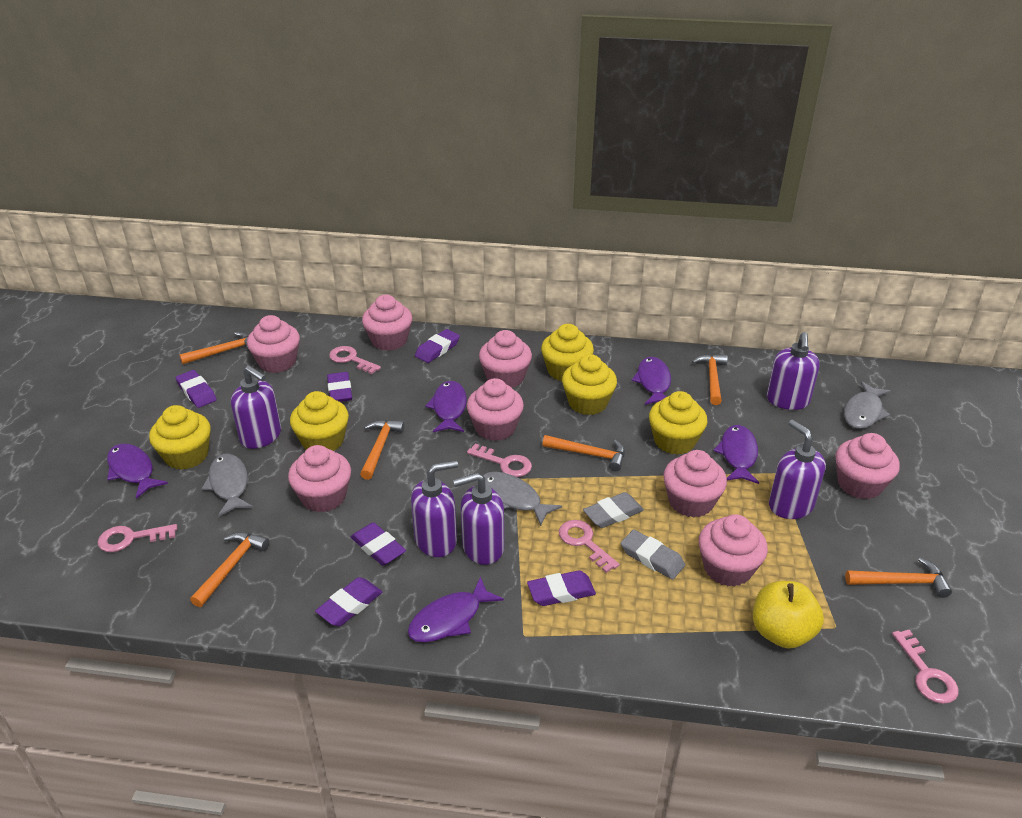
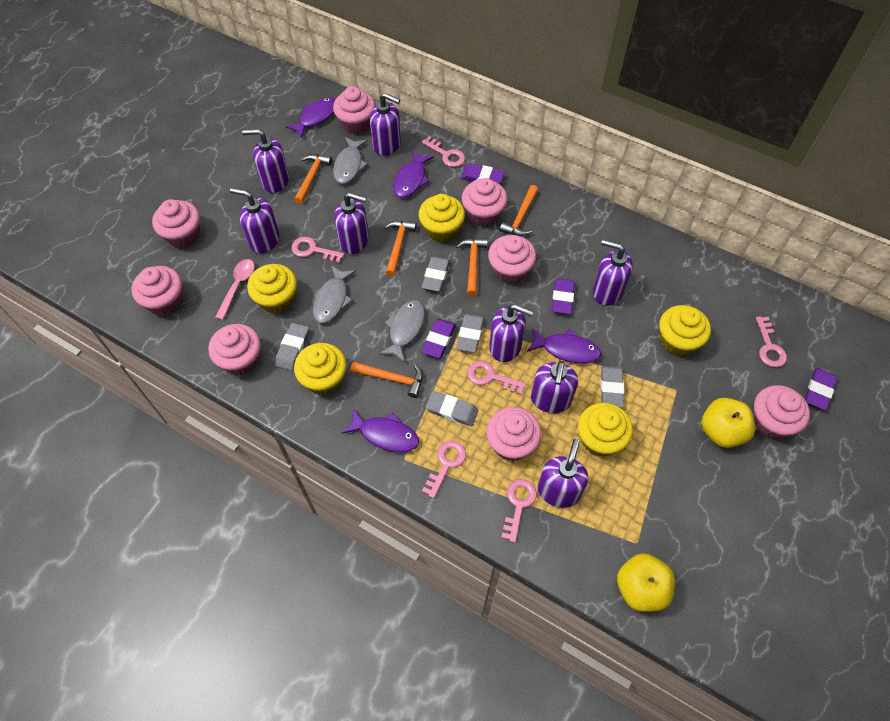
grey eraser: [583,492,644,528] [621,529,685,580] = 2 -> [275,323,309,371] [422,257,450,292] [426,391,478,426] [456,314,484,353] [601,366,624,407] = 5
orange hammer: [180,332,250,364] [190,532,269,607] [360,420,405,480] [542,435,625,471] [692,354,728,405] [845,558,952,598] = 6 -> [294,154,332,204] [351,362,423,398] [385,221,417,276] [456,238,488,296] [500,185,538,236] = 5
pink key: [98,524,177,552] [329,346,381,374] [467,444,532,477] [559,520,620,573] [892,630,959,704] = 5 -> [291,237,344,263] [422,136,465,167] [422,441,466,498] [467,361,526,395] [501,479,537,543] [756,316,787,367] = 6
pink spoon: none = 0 -> [215,259,255,320] = 1
purple eraser: [176,370,217,408] [315,577,382,626] [327,372,352,402] [351,522,406,566] [415,329,460,363] [527,570,596,606] = 6 -> [422,319,456,358] [461,164,505,184] [552,278,575,314] [805,368,837,410] = 4
purple fish: [107,444,168,499] [408,576,504,642] [425,381,467,432] [631,357,671,405] [713,425,759,484] = 5 -> [285,97,335,138] [342,408,419,452] [393,150,434,198] [527,328,601,363] = 4
purple soap dispenser: [231,366,281,449] [411,460,458,557] [453,473,504,565] [767,332,820,410] [769,420,826,519] = 5 -> [230,188,279,253] [242,129,289,193] [334,192,369,254] [370,93,401,156] [489,304,533,362] [531,361,578,413] [538,439,588,508] [593,240,633,306] = 8
yellow apple: [753,581,824,649] = 1 -> [617,553,675,612] [701,398,755,448] = 2

